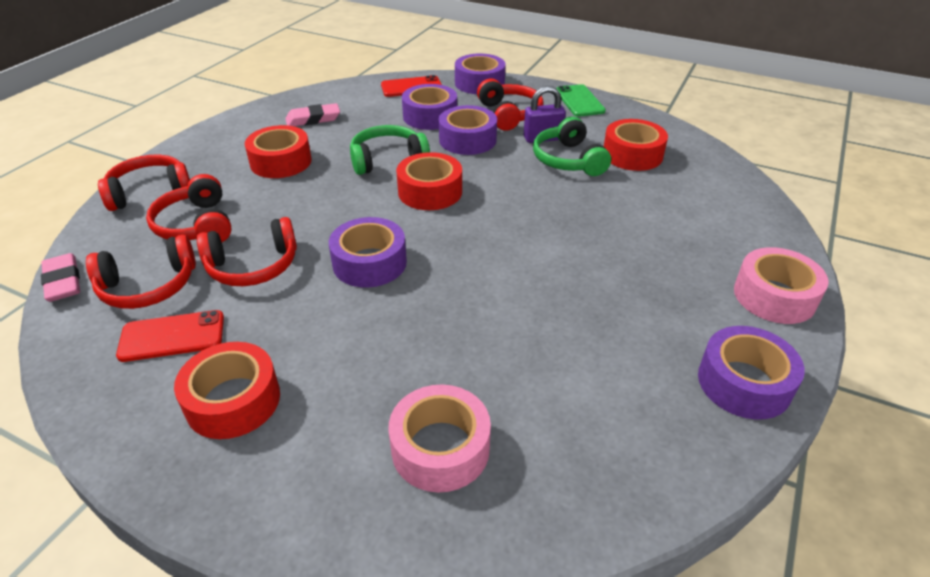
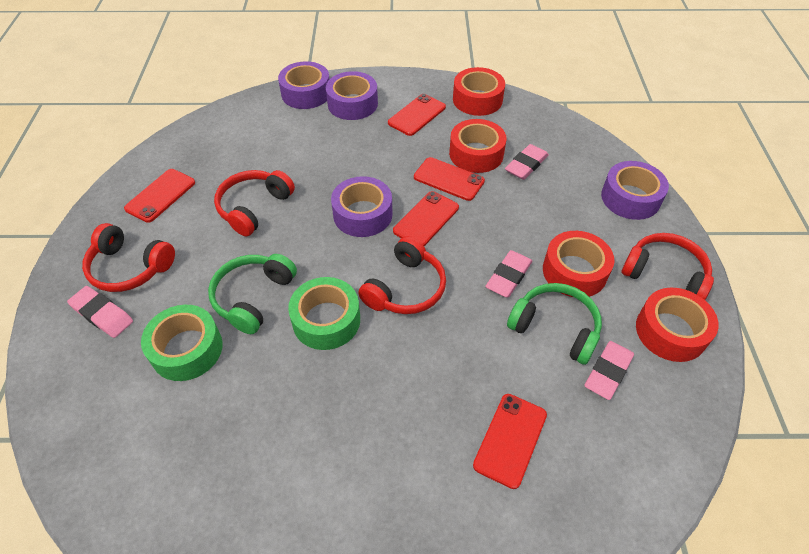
green phone: [556,84,606,117] = 1 -> none = 0
green tape: none = 0 -> [141,305,223,381] [288,277,360,350] = 2
pink eraser: [41,253,80,302] [285,103,340,126] = 2 -> [67,286,133,338] [485,250,533,298] [505,144,549,180] [584,341,634,400] = 4
pink tape: [389,385,491,492] [734,247,828,324] = 2 -> none = 0
purple padlock: [524,86,566,143] = 1 -> none = 0
purple tape: [329,217,407,287] [402,84,457,130] [439,105,497,155] [455,54,506,94] [698,326,805,420] = 5 -> [278,61,329,109] [326,71,378,120] [331,176,393,237] [601,161,669,220] = 4
red headphones: [86,235,196,309] [98,155,190,211] [146,174,232,242] [197,217,297,286] [477,79,543,131] = 5 -> [82,223,175,292] [214,170,295,236] [358,236,446,314] [622,233,714,300] = 4
red phone: [116,310,224,362] [381,75,442,97] = 2 -> [124,169,195,223] [388,94,446,136] [393,191,459,246] [414,157,485,201] [473,394,547,489] = 5

